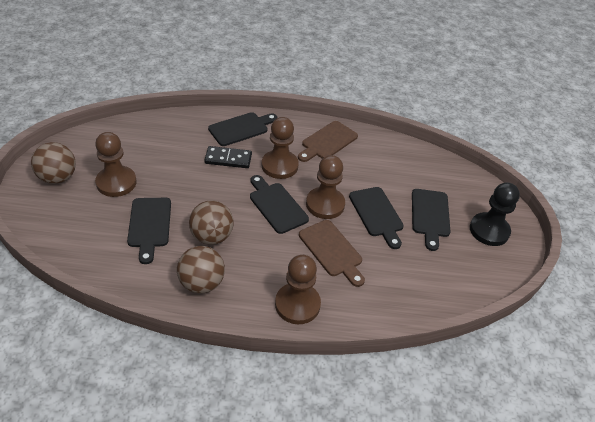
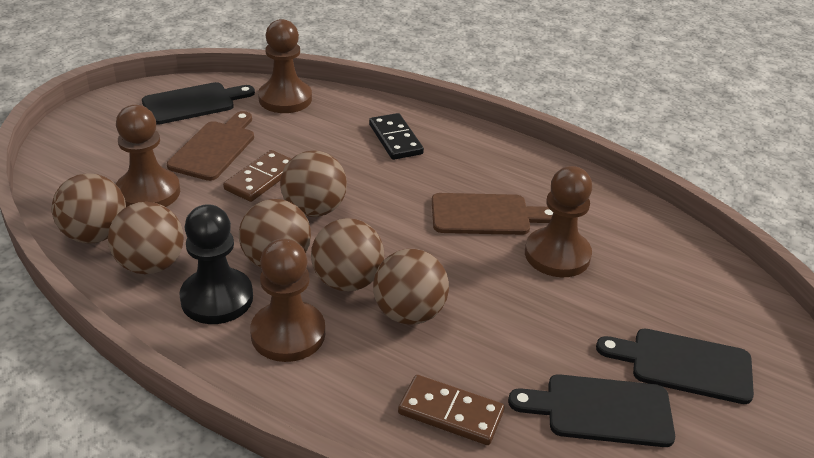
black cutting board: [127,198,171,264] [208,112,277,146] [250,175,309,234] [349,187,404,249] [412,189,451,251] = 5 -> [142,82,255,125] [508,374,675,447] [596,329,754,404] = 3
brown ball: [31,142,76,184] [177,246,225,294] [189,200,234,245] = 3 -> [52,173,126,243] [108,202,184,274] [239,199,311,268] [280,150,347,217] [311,218,384,292] [373,249,449,325] = 6
brown domino: none = 0 -> [223,150,291,202] [398,375,504,445] = 2

